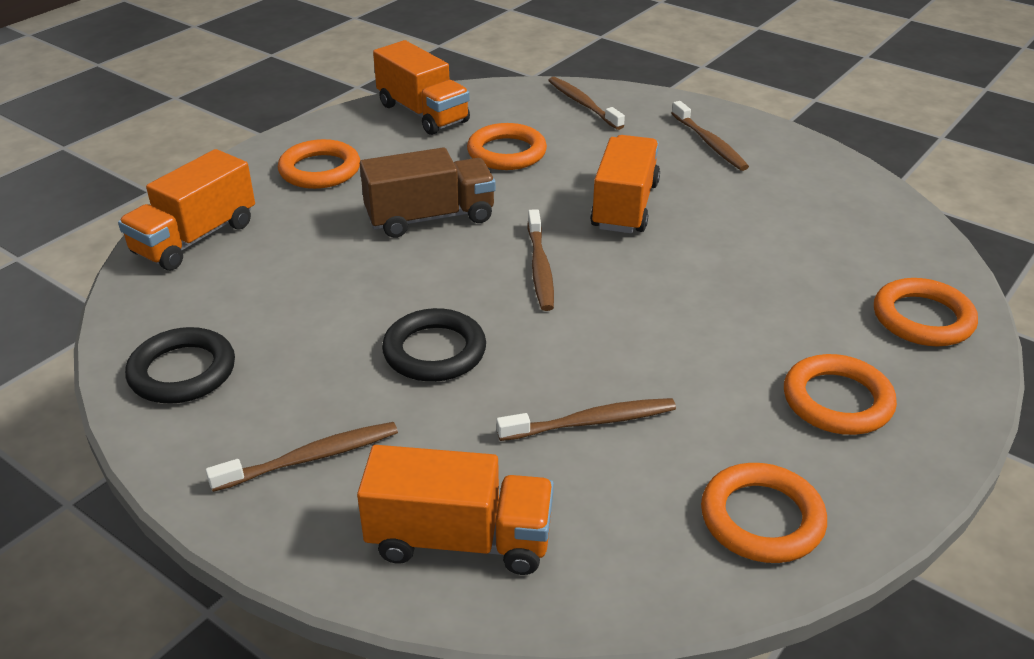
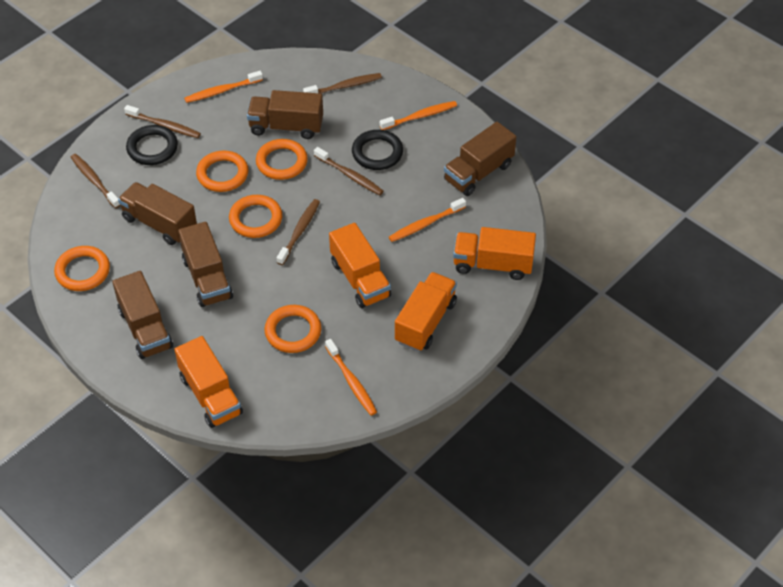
brown truck: [360,147,496,238] = 1 -> [112,271,173,359] [118,182,197,245] [178,222,233,307] [247,90,323,139] [444,122,516,196] = 5
orange toothbrush: none = 0 -> [184,71,263,103] [325,339,377,416] [380,101,457,130] [389,198,466,242] = 4

